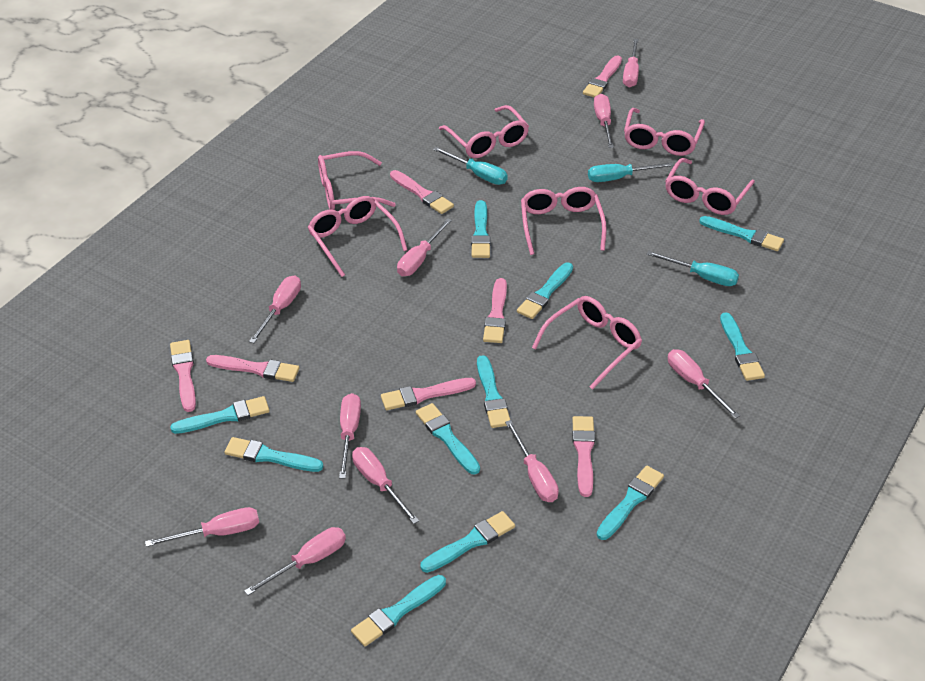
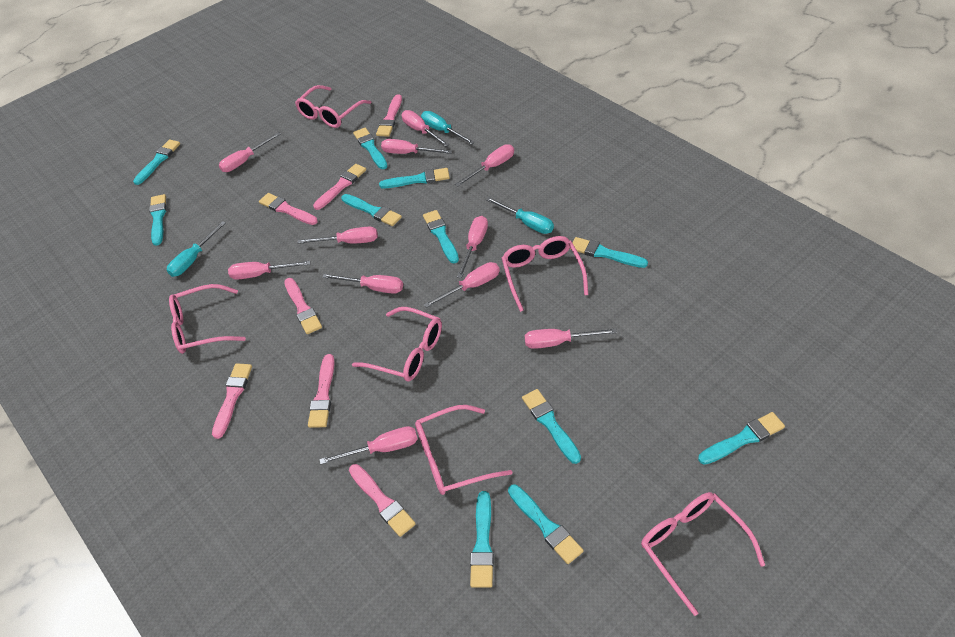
pink glasses: [308,196,407,277] [318,151,396,210] [439,105,529,158] [521,187,607,255] [532,296,642,390] [624,108,705,156] [665,158,755,215] = 7 -> [169,284,246,354] [295,85,371,128] [352,307,442,381] [415,405,512,495] [502,236,588,312] [641,492,765,616] = 6
pink screwdriver: [145,507,259,547] [244,527,346,596] [249,275,301,343] [339,393,361,479] [352,447,419,524] [397,218,452,276] [505,420,559,502] [594,94,614,148] [623,39,639,87] [668,349,740,419] = 10 -> [219,132,281,172] [228,261,310,280] [298,227,378,244] [319,426,418,464] [322,274,403,294] [381,139,452,154] [402,110,449,146] [424,262,500,308] [455,144,514,187] [457,216,488,278] [525,328,617,349] = 11

